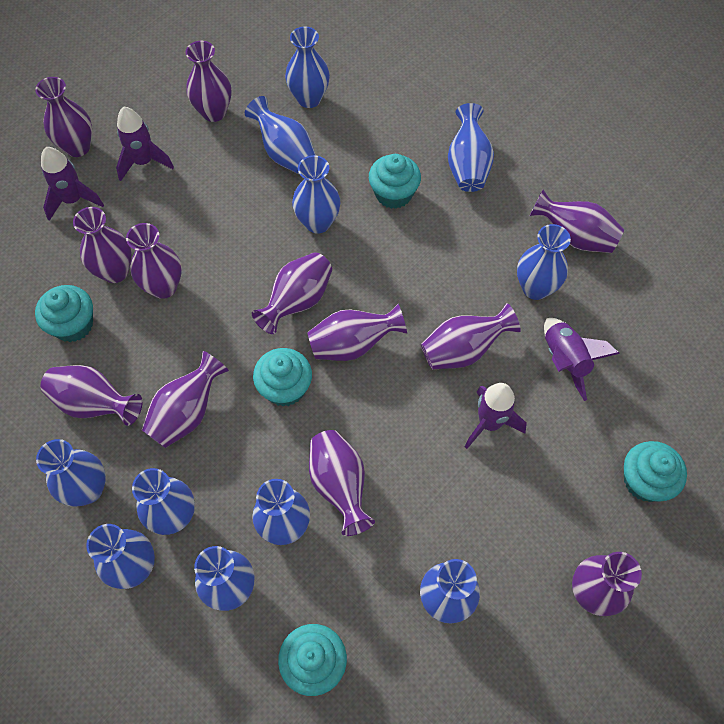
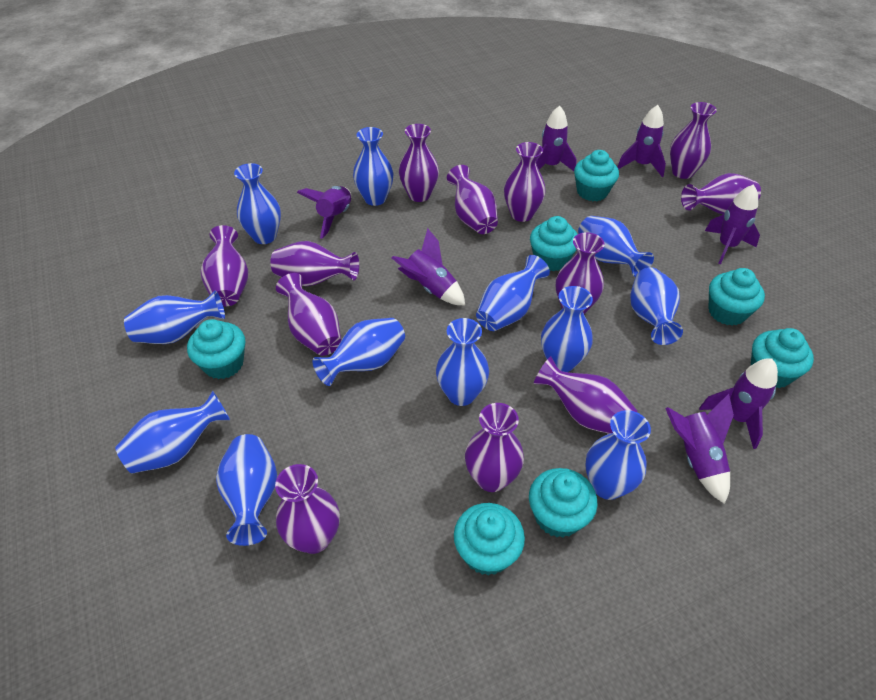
blue vase: [36,439,106,507] [86,524,155,589] [132,468,195,535] [194,546,254,611] [245,96,316,174] [252,479,310,545] [285,27,330,108] [292,155,340,234] [420,559,480,623] [448,103,494,192] [517,224,571,300] = 11 -> [115,391,230,474] [124,290,225,344] [216,434,277,546] [234,163,281,244] [312,318,405,386] [353,127,394,206] [436,318,489,406] [476,255,550,331] [541,286,593,372] [578,216,654,277] [585,410,651,500] [630,267,683,345] = 12
purple rocket: [41,147,104,221] [116,107,174,181] [465,383,527,449] [544,318,620,401] = 4 -> [297,186,351,239] [392,228,465,305] [536,106,576,171] [618,105,666,177] [665,394,734,504] [699,358,778,449] [705,184,760,264] = 7
turquoise cupcake: [35,285,93,342] [253,348,312,407] [278,624,347,696] [369,154,421,209] [624,441,687,502] = 5 -> [187,319,245,379] [454,503,525,576] [529,468,597,538] [530,216,577,271] [574,150,619,201] [709,268,765,326] [751,328,814,388] = 7

